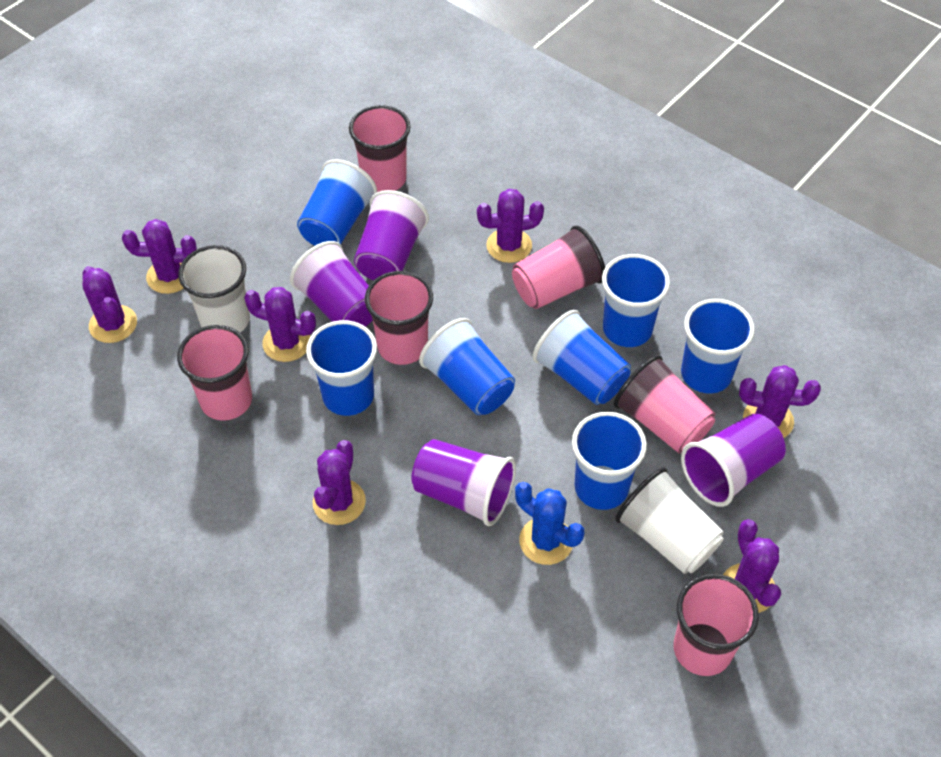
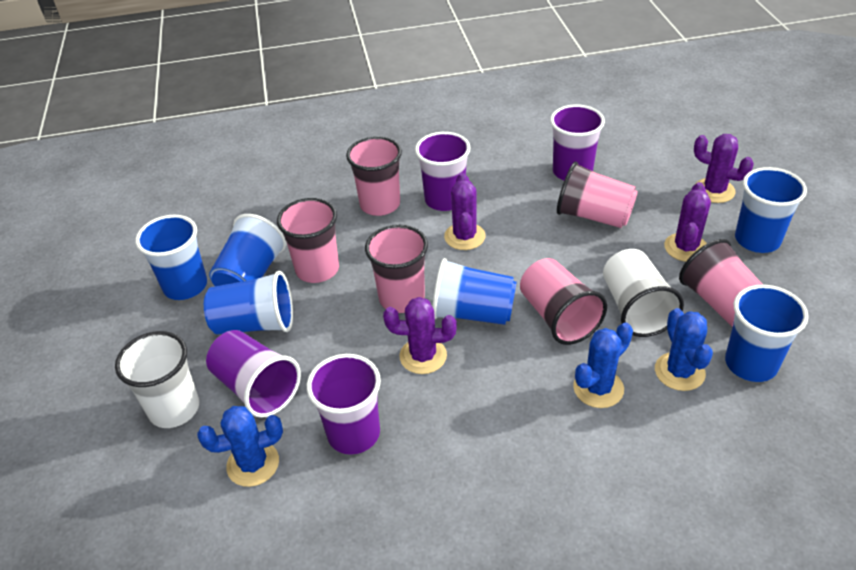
blue cactus: [515,482,584,565] = 1 -> [197,406,283,487] [573,323,633,408] [655,308,713,391] = 3
blue cup: [297,159,377,246] [306,320,377,416] [419,318,515,415] [533,310,631,405] [572,412,647,510] [602,254,670,347] [681,299,755,394] = 7 -> [135,215,207,300] [204,271,293,335] [209,214,286,286] [432,258,517,325] [725,285,809,382] [735,167,807,253] = 6
purple cactus: [82,266,137,343] [122,219,197,294] [244,287,316,362] [313,440,366,525] [477,189,544,263] [723,519,781,613] [739,365,821,438] = 7 -> [383,297,457,374] [444,173,486,250] [664,182,711,262] [694,134,754,203] = 4

